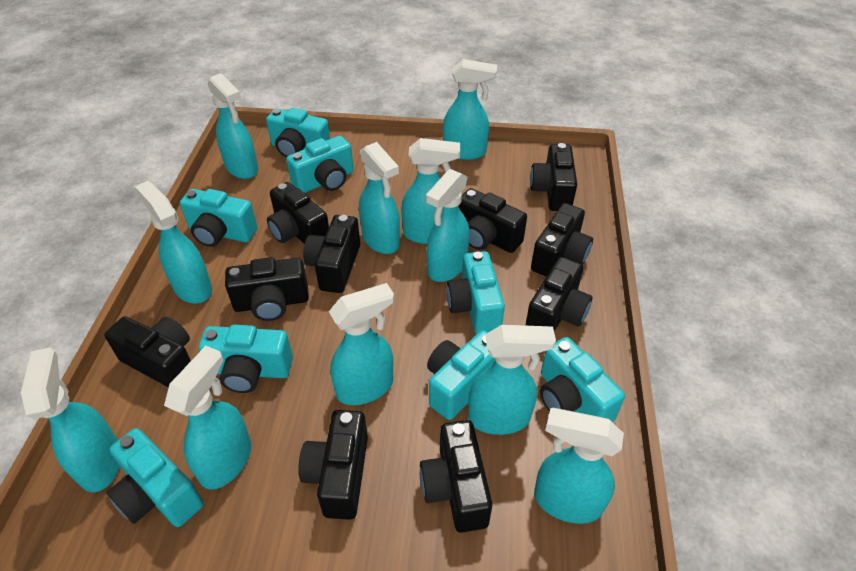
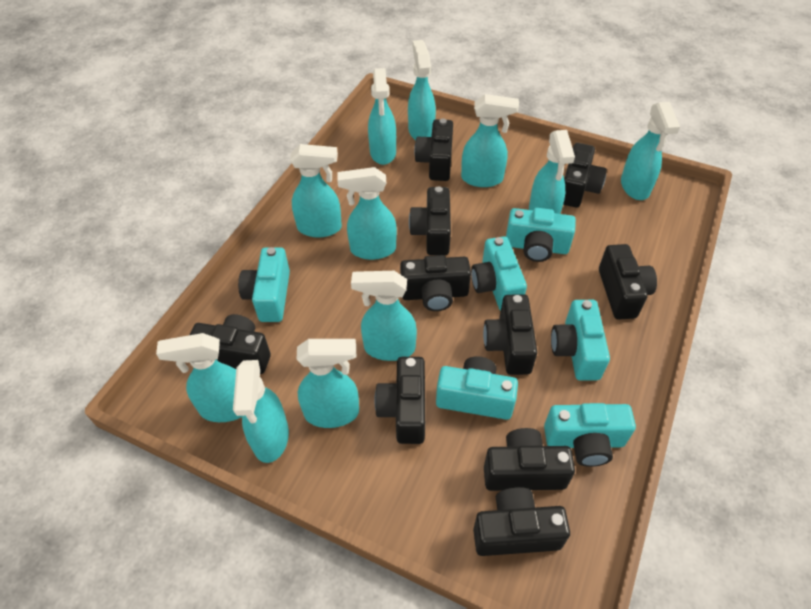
turquoise camera: [107,428,203,527] [180,189,257,247] [199,325,293,393] [266,108,330,158] [286,136,354,193] [427,330,495,420] [446,251,505,334] [540,337,625,422] = 8 -> [238,247,290,322] [436,356,518,420] [471,236,527,311] [506,208,576,262] [544,403,636,467] [551,300,610,381] = 6

